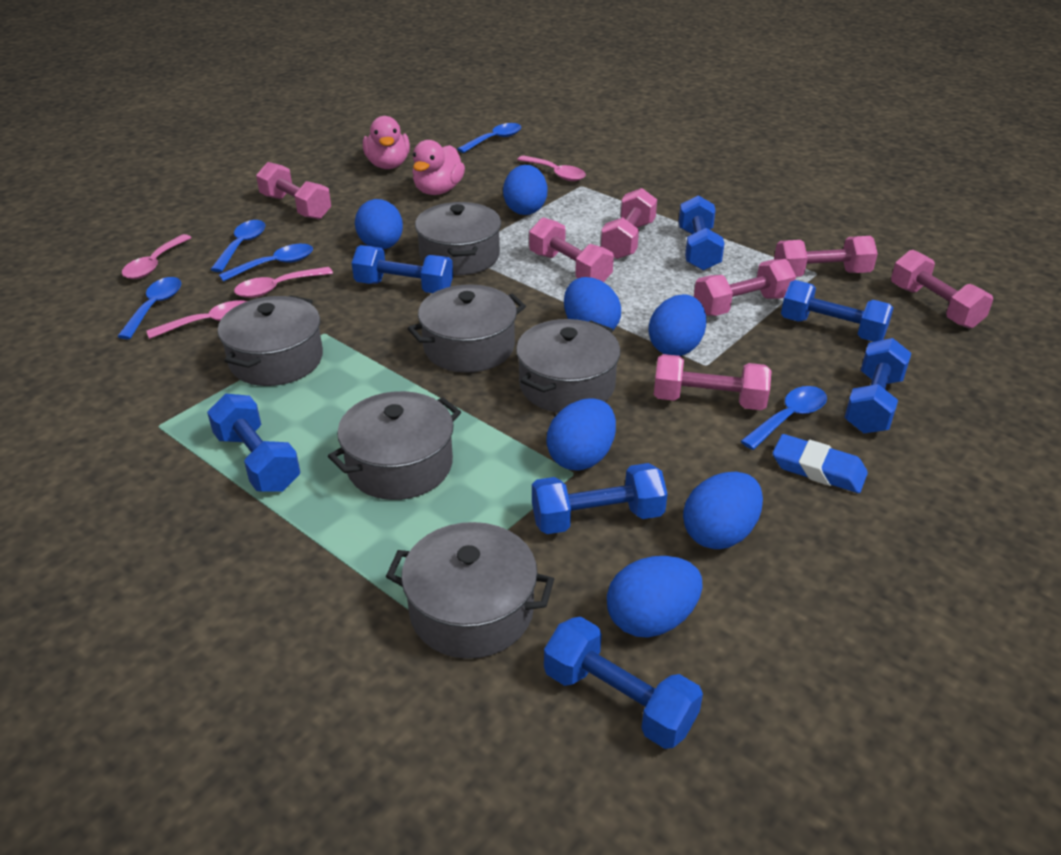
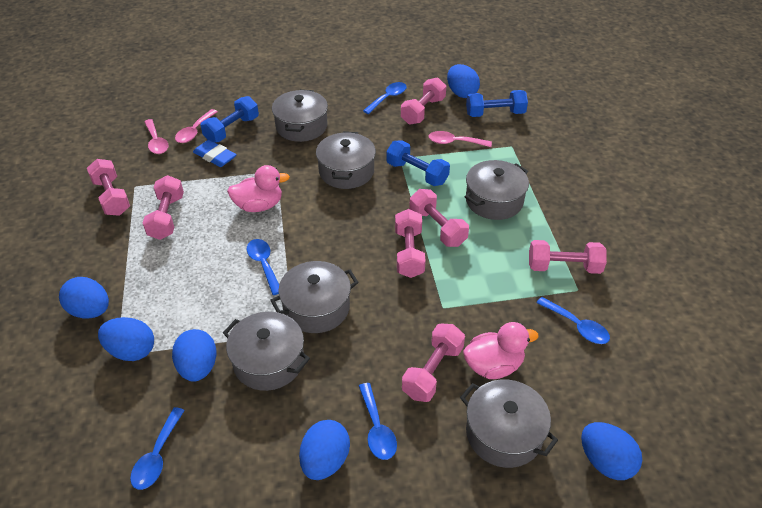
blue dumbbell: [207,394,300,492] [352,245,453,293] [532,463,668,534] [544,617,703,749] [679,195,724,270] [781,280,893,342] [844,338,911,433] = 7 -> [200,96,259,143] [386,140,450,186] [466,90,528,117] = 3
blue egg: [355,199,403,249] [503,165,547,215] [546,398,616,471] [564,277,621,330] [607,556,702,638] [648,294,707,356] [683,472,763,549] = 7 -> [59,277,109,319] [98,317,154,361] [172,329,217,382] [299,420,350,480] [447,64,480,98] [581,422,642,480] = 6
pink spoon: [122,234,192,279] [146,300,247,339] [234,267,333,298] [517,156,586,181] = 4 -> [144,119,169,154] [175,109,218,143] [429,131,492,147] = 3

